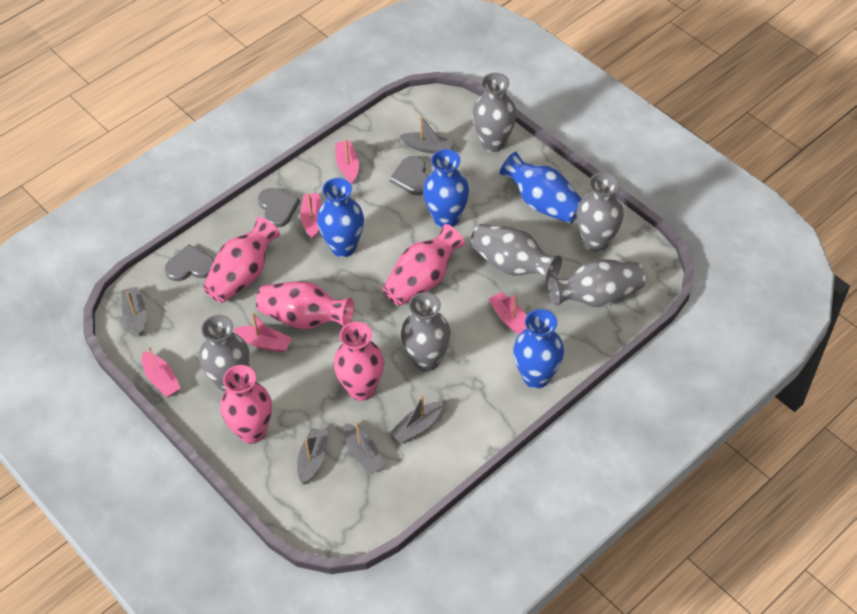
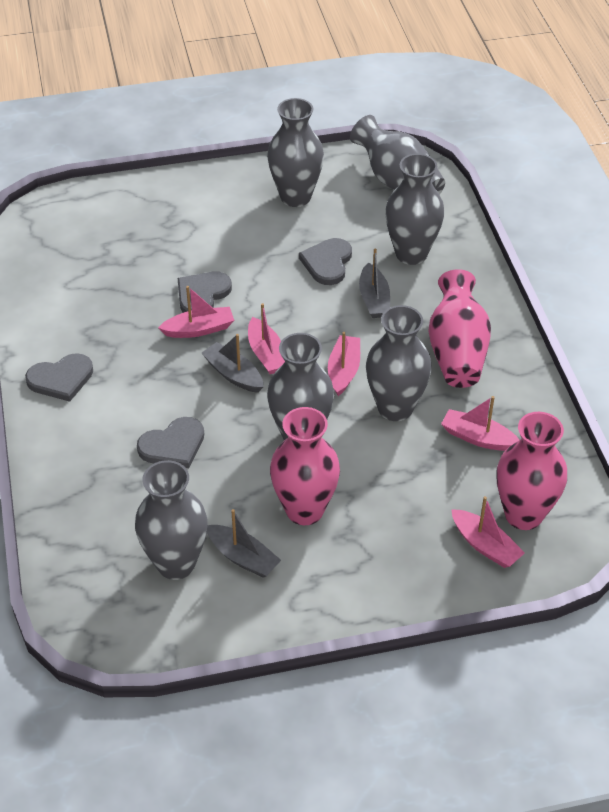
blue vase: [317,178,364,257] [423,149,469,228] [500,152,582,224] [513,309,564,389] = 4 -> none = 0
grey boat: [121,287,146,336] [297,428,328,484] [344,422,385,474] [391,396,443,443] [399,116,453,154] = 5 -> [202,334,263,393] [207,509,281,578] [359,249,390,318] = 3
grey heart: [165,244,214,281] [258,188,300,228] [390,156,428,195] = 3 -> [25,353,93,402] [137,417,204,468] [178,272,232,313] [299,238,352,285] = 4
pink vase: [203,217,280,303] [220,365,272,444] [256,281,354,329] [333,322,384,401] [383,224,465,306] = 5 -> [270,407,340,525] [428,269,491,388] [496,412,567,530] = 3

